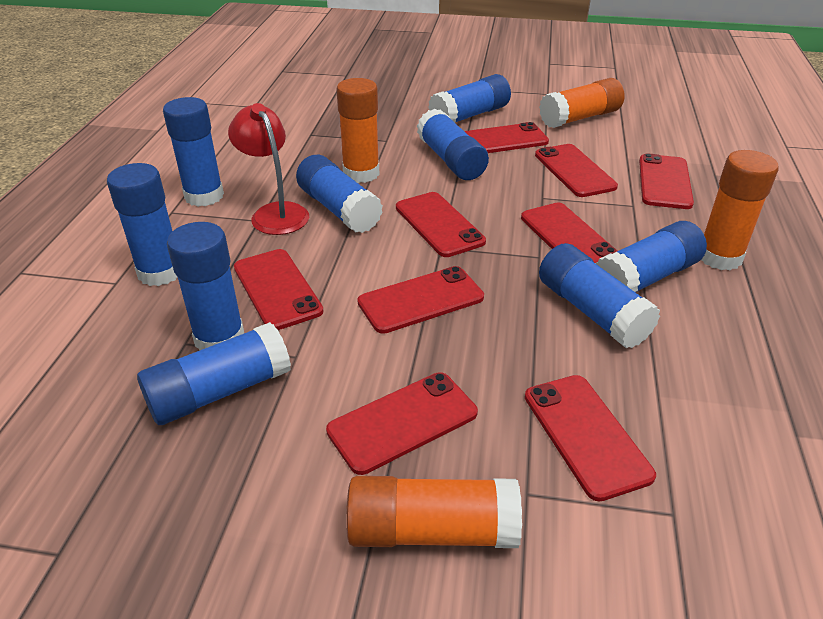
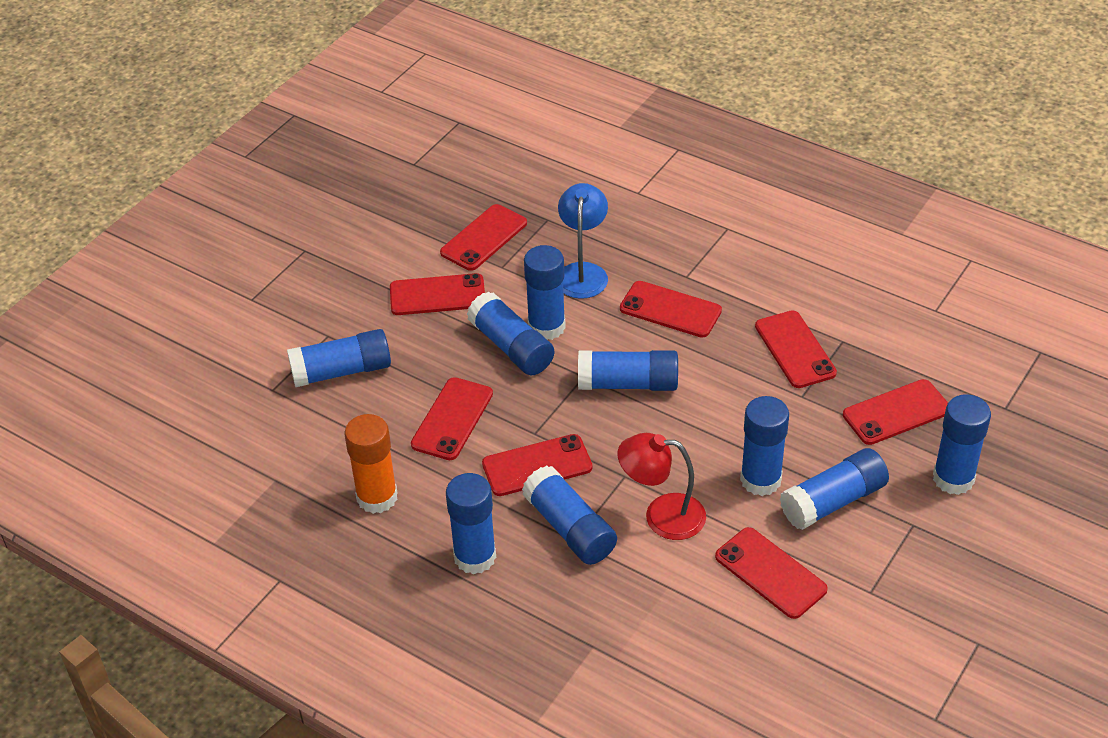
blue lamp: none = 0 -> [558,183,608,299] = 1
orange glue stick: [336,78,380,183] [346,476,522,548] [539,78,625,128] [701,150,779,270] = 4 -> [344,414,398,514] = 1
red phone: [234,249,324,330] [326,372,478,475] [357,266,484,334] [396,192,486,257] [464,122,549,153] [521,203,617,263] [525,375,656,501] [535,144,618,197] [639,153,694,209] = 9 -> [390,273,485,315] [411,377,493,460] [440,204,527,271] [482,434,593,496] [620,281,722,338] [715,527,828,619] [755,310,837,388] [843,379,948,445] = 8

